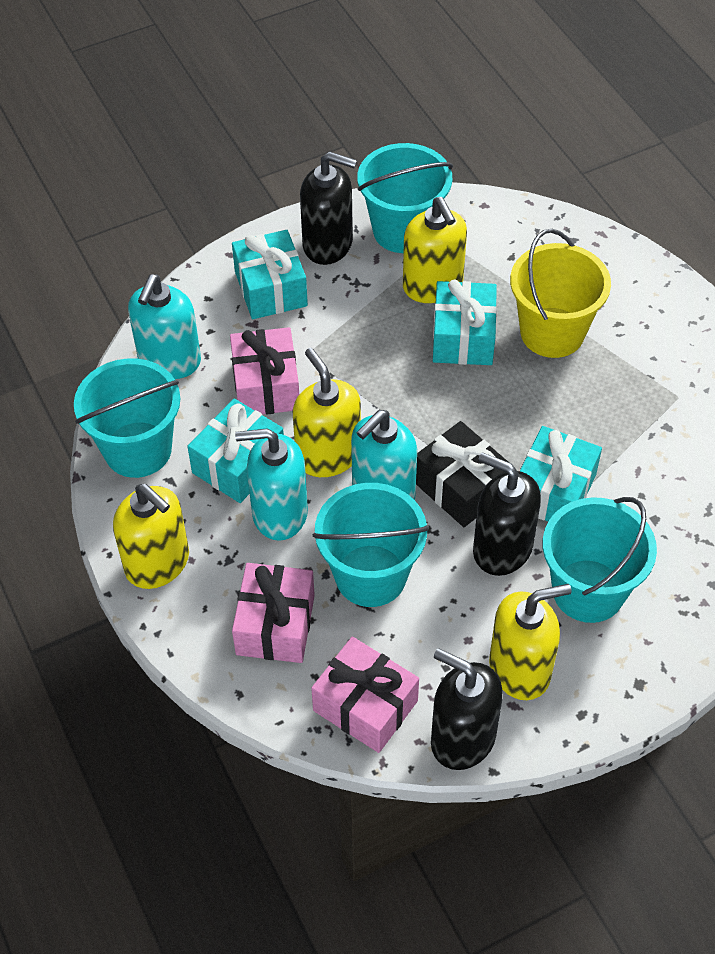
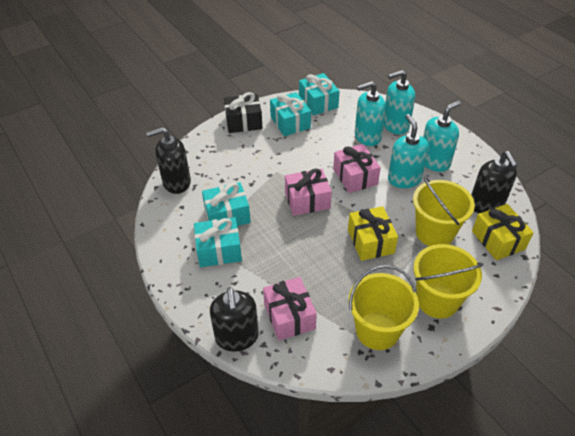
turquoise bucket: [74,358,180,478] [313,483,429,607] [357,143,453,253] [543,497,657,623] = 4 -> none = 0
turquoise soap dispenser: [128,275,201,379] [235,428,308,541] [351,410,417,500] = 3 -> [355,81,386,146] [384,70,415,135] [388,114,429,188] [423,101,461,172] = 4
yellow bucket: [510,229,611,358] = 1 -> [348,265,419,350] [413,176,475,246] [413,244,484,319] = 3
yellow gift: none = 0 -> [348,206,398,261] [472,204,534,260] = 2
yellow soap dispenser: [113,484,189,589] [292,348,361,477] [403,197,467,303] [489,584,571,700] = 4 -> none = 0

